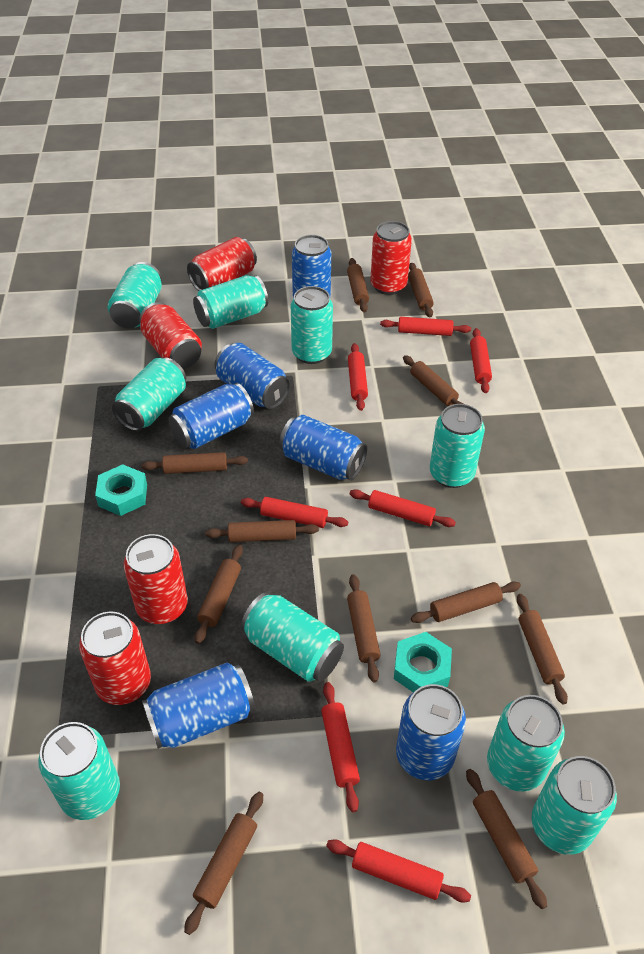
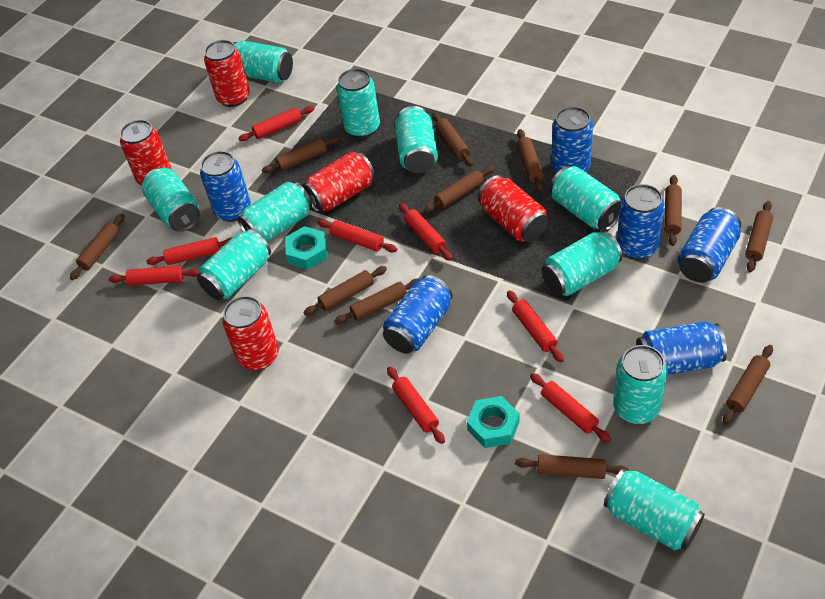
red rolling pin: [241,497,348,528] [321,682,360,812] [326,839,471,903] [348,343,368,411] [350,489,456,527] [380,317,471,336] [470,328,492,393] = 7 -> [109,266,199,286] [146,237,232,265] [238,106,314,141] [317,219,397,253] [387,367,445,444] [399,203,452,261] [507,290,564,362] [530,373,611,443] = 8
turquoise can: [38,722,120,820] [108,262,162,328] [112,357,186,431] [193,275,268,329] [241,592,344,682] [291,286,333,364] [430,404,485,488] [487,695,565,791] [532,756,617,855] = 9 -> [142,168,200,232] [197,229,271,300] [233,41,293,83] [237,182,312,242] [337,68,380,138] [395,106,438,173] [542,231,622,296] [550,166,621,231] [604,469,705,550] [613,345,668,424] = 10

